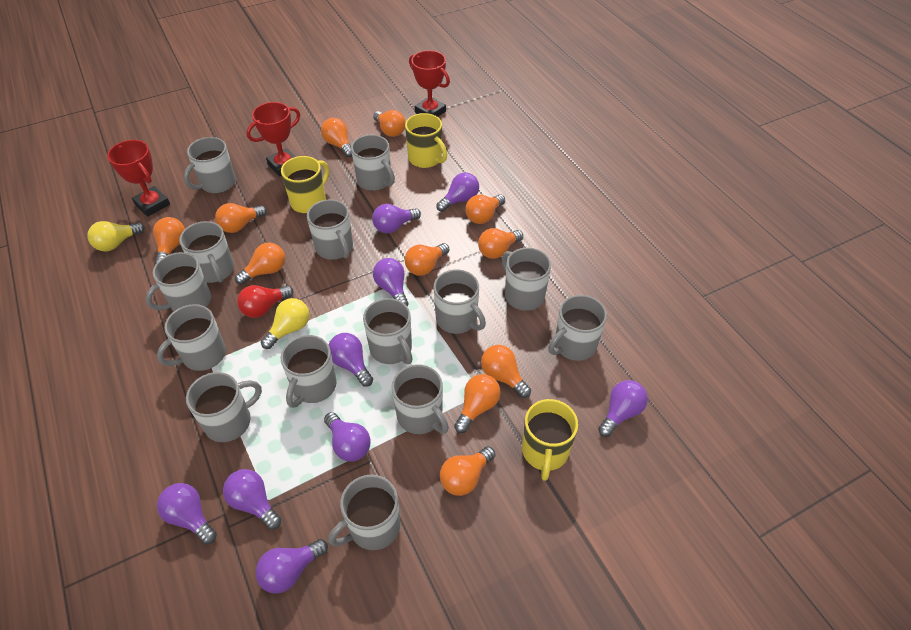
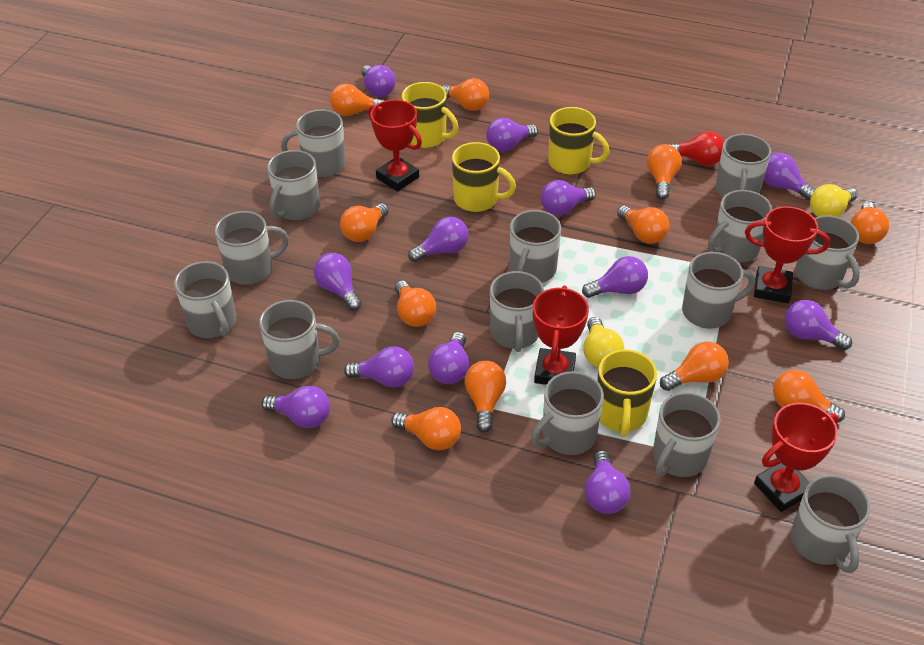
purple light bulb: [157,483,217,544] [223,469,281,530] [256,539,328,594] [324,412,371,461] [329,333,373,387] [372,204,421,233] [373,258,409,306] [436,172,479,212] [598,380,648,437] = 9 -> [262,386,330,428] [313,253,362,311] [344,346,414,388] [361,65,396,97] [408,217,469,262] [428,332,469,384] [486,118,538,151] [540,180,596,216] [582,256,648,298] [584,450,630,514] [763,153,816,200] [785,300,852,350] = 12
red trophy: [107,140,170,217] [246,102,300,176] [409,50,450,117] = 3 -> [368,100,422,192] [533,286,589,385] [745,206,830,303] [754,403,839,512] = 4
yellow mug: [281,156,329,213] [405,113,447,168] [522,399,578,481] = 3 -> [402,82,459,148] [452,142,516,212] [548,107,609,175] [597,349,657,437] = 4

